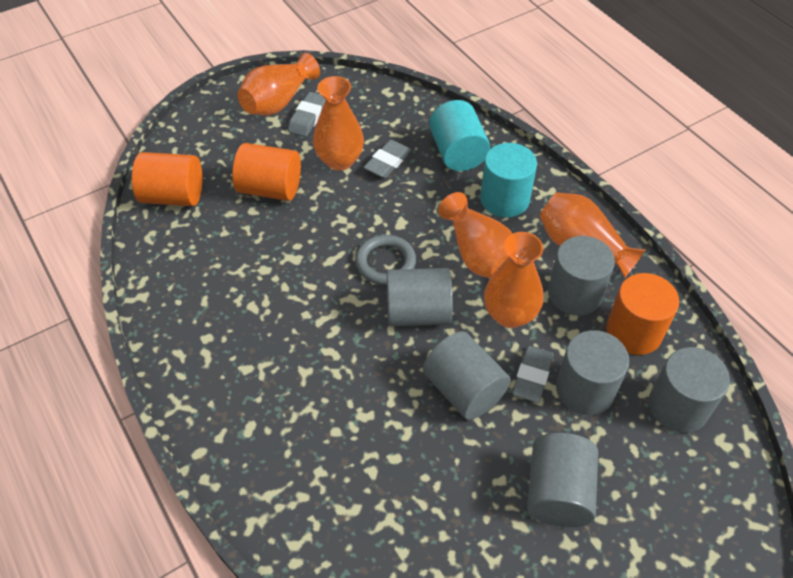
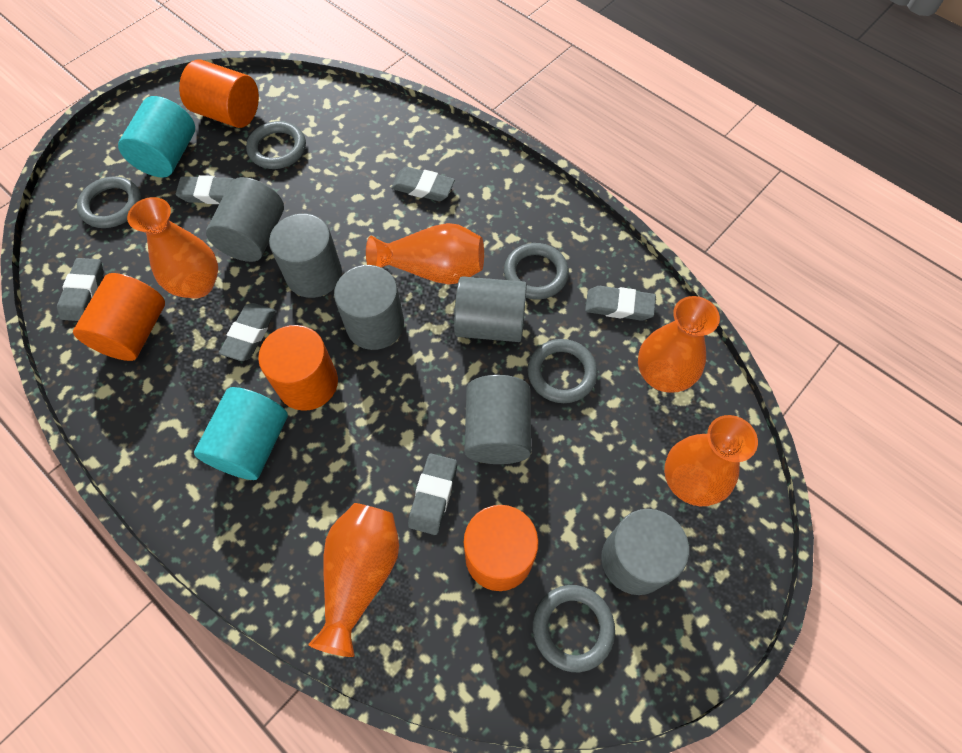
grey eraser: [288,92,325,137] [363,140,412,178] [512,346,554,403] = 3 -> [57,258,103,321] [176,175,234,204] [219,303,276,361] [391,167,455,201] [408,454,457,535] [585,286,656,321] = 6
grey ring: [355,235,416,285] = 1 -> [77,176,141,228] [246,121,306,169] [504,243,569,300] [528,339,598,403] [533,585,615,672] = 5
orange cylinder: [132,152,202,206] [232,143,301,201] [606,273,679,355] = 3 -> [73,273,165,361] [179,59,259,128] [258,325,338,411] [464,505,539,591] = 4

